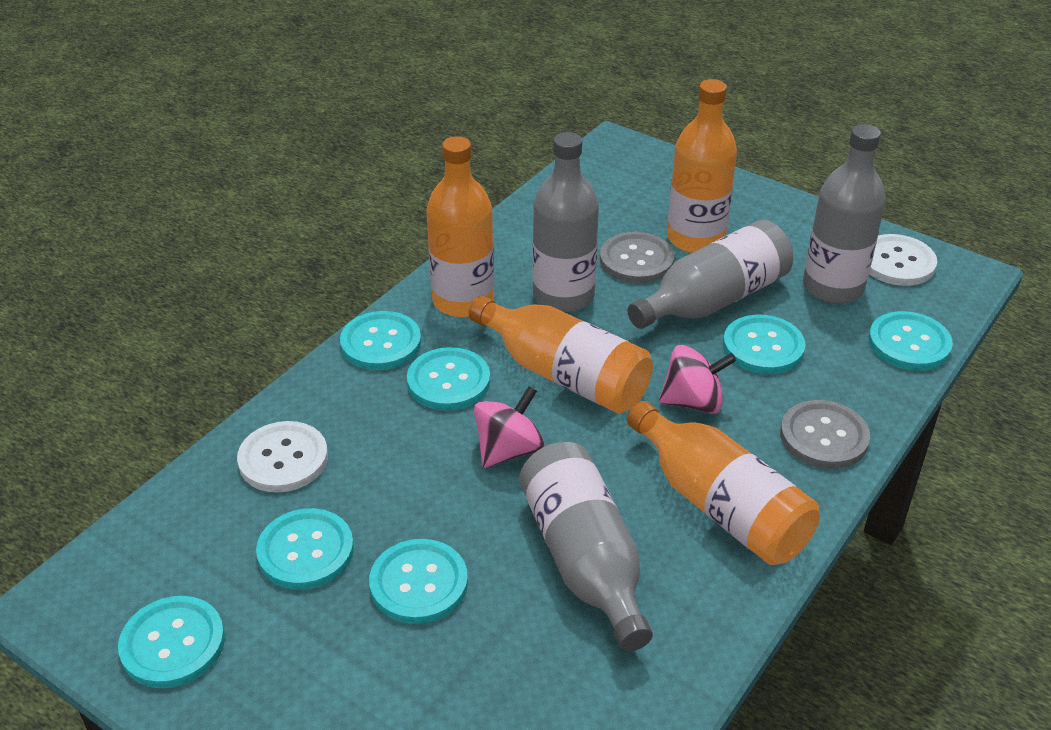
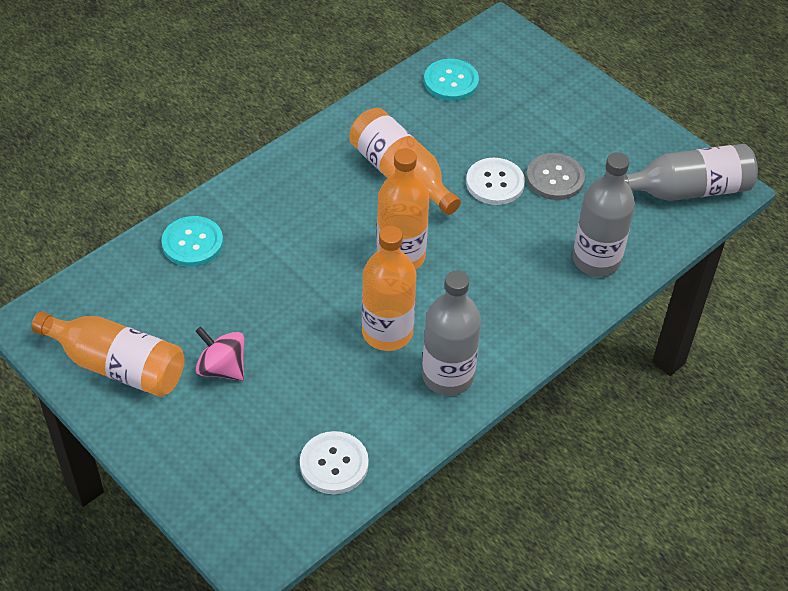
grey bottle: [519,442,653,652] [533,132,599,313] [628,220,793,329] [803,124,886,304] = 4 -> [422,271,481,396] [573,152,635,277] [624,144,758,201] = 3
grey button: [600,232,674,283] [780,400,870,469] = 2 -> [526,153,585,200] = 1
pink spinning top: [474,386,544,468] [659,345,736,414] = 2 -> [195,327,244,381] = 1
turquoise button: [118,596,225,688] [256,508,354,590] [340,311,421,370] [369,539,468,624] [407,347,490,411] [723,314,806,374] [869,311,953,371] = 7 -> [161,216,223,267] [424,59,479,101] = 2

